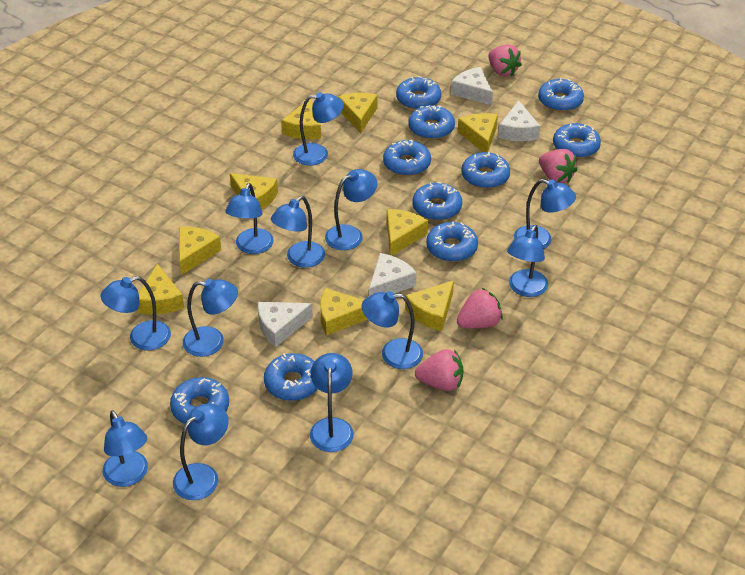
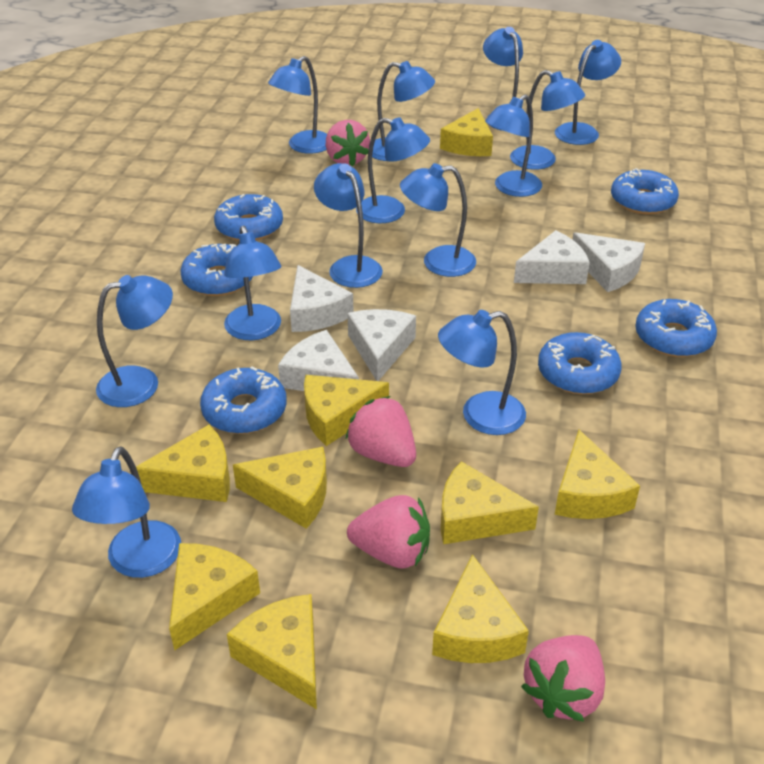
blue donut: [170,377,229,424] [264,353,317,401] [383,140,431,176] [396,76,441,110] [409,105,455,139] [412,182,462,221] [426,222,478,262] [461,152,510,189] [538,78,584,112] [553,123,601,158] = 10 -> [180,244,253,296] [200,366,287,434] [214,194,283,241] [538,332,622,394] [611,168,679,215] [635,299,717,357] = 6
blue lamp: [101,276,171,350] [103,410,148,487] [173,404,228,500] [183,279,238,357] [226,183,274,254] [271,196,325,268] [293,92,344,166] [310,353,354,452] [325,169,377,250] [362,291,423,369] [507,225,548,297] [514,179,576,249] = 12 -> [72,446,181,578] [96,275,173,407] [224,226,281,340] [268,56,327,154] [314,163,383,288] [356,117,430,223] [372,61,435,161] [400,163,476,277] [438,310,526,435] [483,27,523,131] [485,94,542,197] [510,70,585,170] [555,40,621,145] = 13
white cheese: [258,302,313,347] [369,253,417,296] [451,67,493,106] [498,100,540,141] = 4 -> [278,330,359,391] [290,265,354,332] [348,309,416,381] [514,230,590,284] [572,232,645,292] = 5

